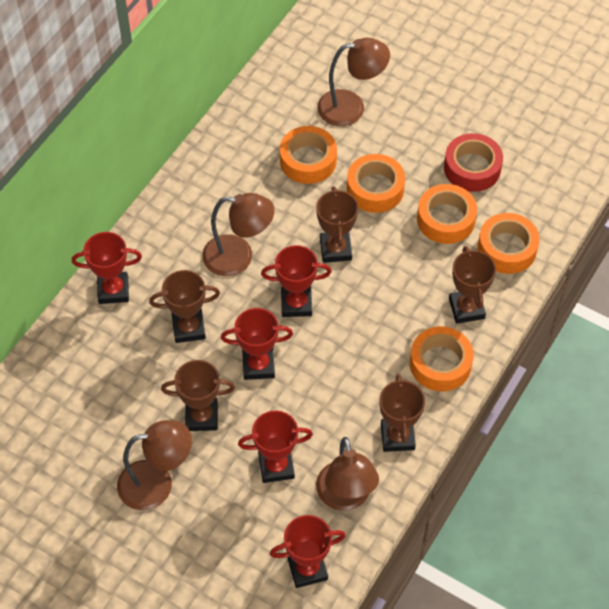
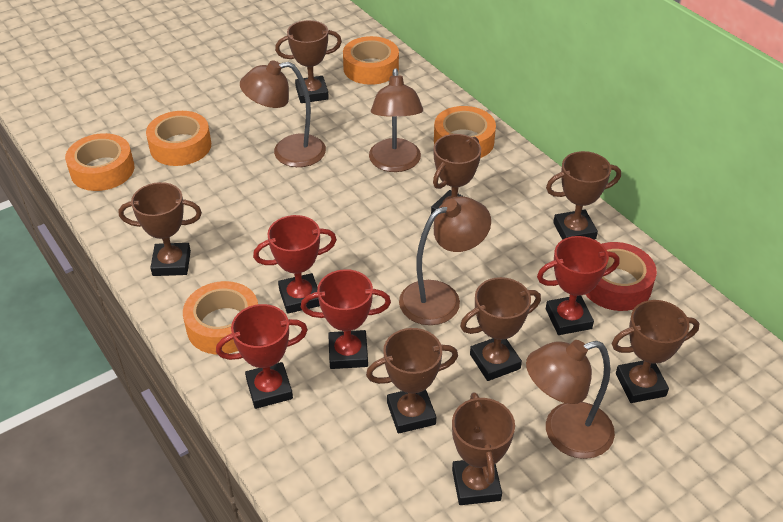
brown trophy: [149,270,220,343] [161,360,235,431] [316,186,358,263] [379,374,425,452] [449,246,496,324] = 5 -> [119,182,202,276] [275,20,342,103] [366,328,458,434] [431,134,481,214] [452,392,515,505] [460,277,541,381] [546,151,621,240] [612,300,700,403] = 8
red trophy: [72,232,142,304] [221,308,293,380] [238,411,313,483] [261,245,332,317] [270,515,346,588] = 5 -> [216,304,308,409] [253,215,337,314] [301,269,391,369] [537,236,620,335] = 4

